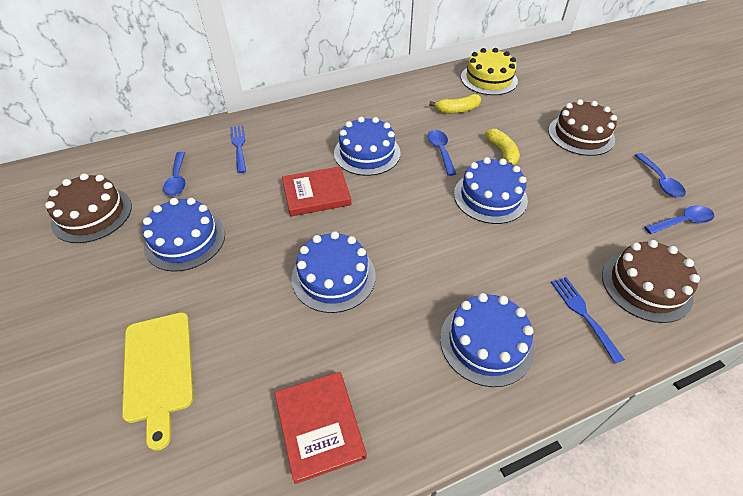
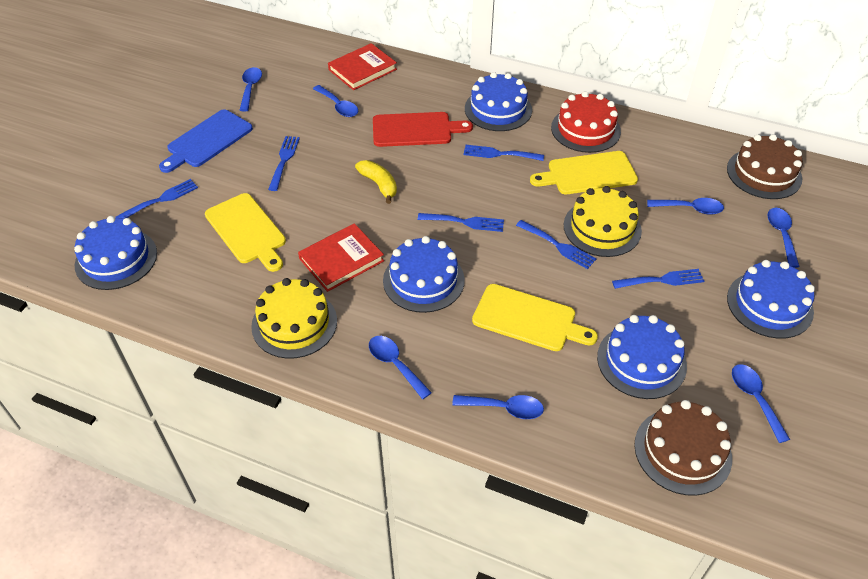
blue cutting board: none = 0 -> [159,109,253,173] = 1
blue fork: [230,125,246,173] [551,277,625,363] = 2 -> [116,179,198,219] [268,136,300,191] [418,213,504,232] [463,145,544,161] [516,220,596,269] [612,269,704,289] = 6
blue spoon: [163,152,186,196] [428,130,456,176] [635,153,686,197] [644,205,714,234] = 4 -> [240,67,262,111] [313,85,358,117] [369,336,432,399] [452,395,544,419] [647,198,724,215] [732,364,790,443] [767,208,799,268] = 7
brown cake: [45,174,132,243] [548,99,617,156] [602,240,700,323] = 3 -> [634,400,732,496] [727,134,803,199] = 2
red cake: none = 0 -> [551,91,621,153] = 1
red cutting board: none = 0 -> [373,112,473,147] = 1
yellow banana: [429,94,481,113] [485,129,520,165] = 2 -> [355,160,397,204] = 1
yellow cake: [461,48,518,95] = 1 -> [251,278,337,359] [564,186,642,257] = 2
yellow cutting board: [122,312,194,451] = 1 -> [205,193,286,272] [472,284,598,351] [530,151,638,194] = 3

